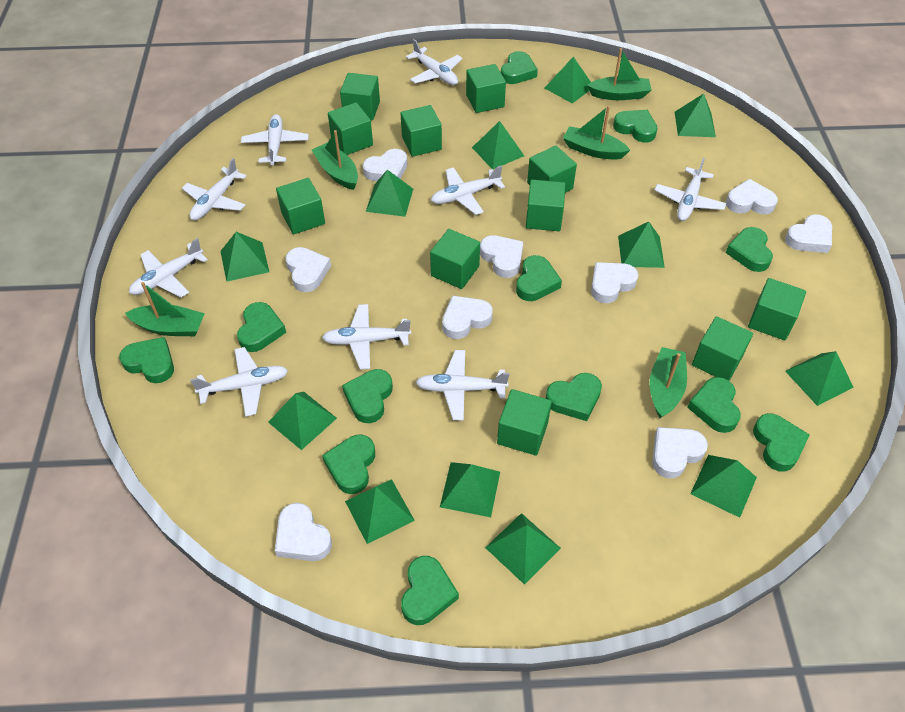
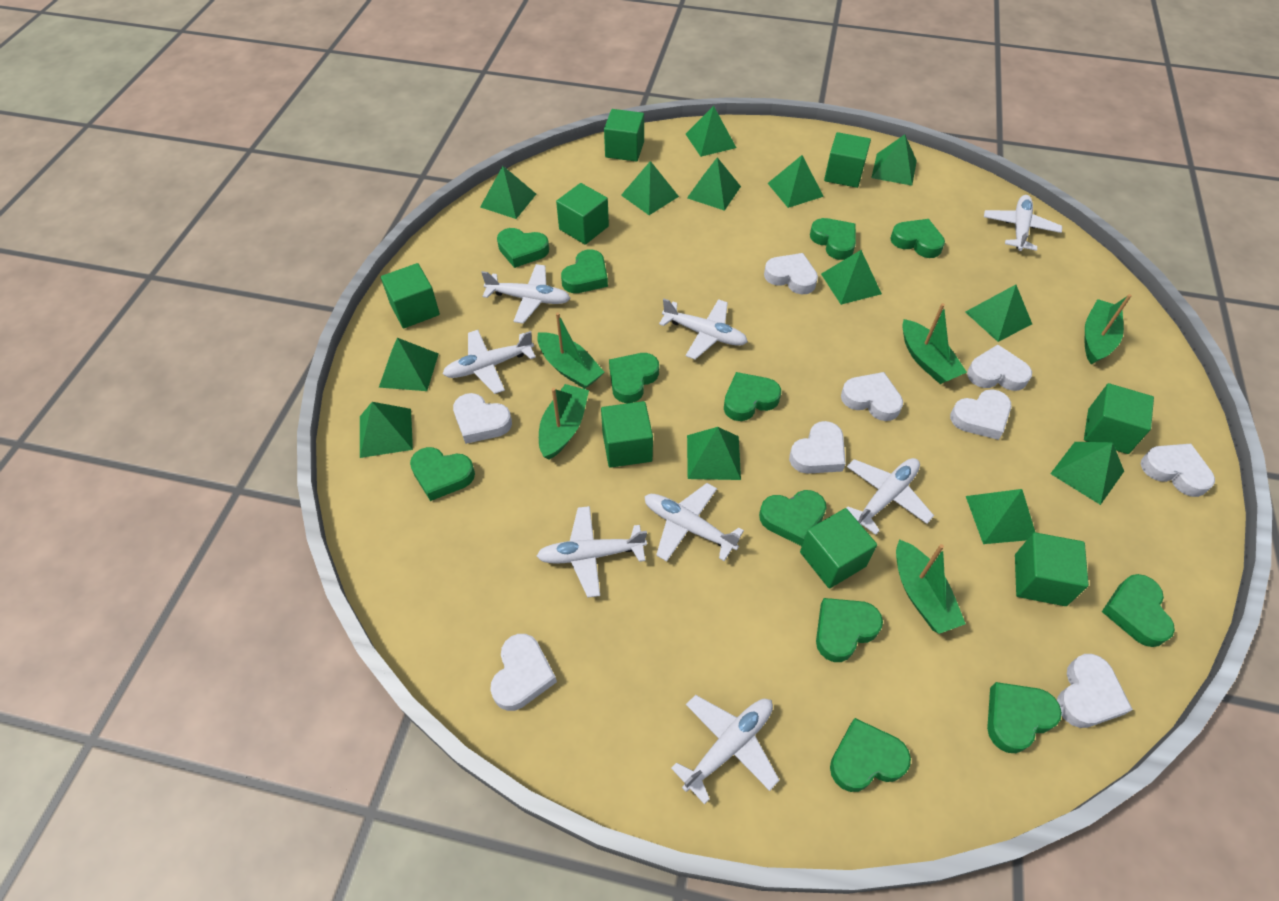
green cube: [276,178,325,235] [328,102,373,155] [340,73,380,120] [401,105,442,157] [430,229,480,289] [466,64,506,113] [497,389,552,456] [526,180,566,231] [527,146,577,193] [692,316,753,381] [748,278,806,340] = 11 -> [381,263,440,328] [556,183,609,245] [601,401,653,468] [604,109,644,162] [800,508,877,589] [824,132,871,188] [1015,532,1089,606] [1084,383,1154,454] = 8
green pyramid: [220,232,269,282] [268,392,337,450] [345,479,415,544] [366,170,413,217] [440,462,500,517] [472,121,524,169] [485,513,561,585] [545,57,591,103] [618,222,665,268] [675,93,716,137] [690,455,757,518] [785,351,853,406] = 12 -> [360,402,413,458] [379,338,438,391] [480,166,536,219] [621,161,679,215] [686,106,736,157] [687,157,741,211] [687,427,741,480] [767,155,824,208] [821,250,882,305] [871,135,917,186] [965,285,1032,342] [966,489,1035,544] [1050,442,1124,505] = 13
white plane: [129,238,208,298] [182,158,247,220] [190,347,288,417] [241,114,309,165] [322,304,411,369] [406,39,463,85] [415,350,509,421] [431,165,505,215] [655,158,727,221] = 9 -> [443,330,536,394] [481,264,570,324] [537,506,647,598] [644,483,744,561] [659,299,748,360] [671,695,779,805] [846,458,934,535] [984,195,1062,251] = 8

